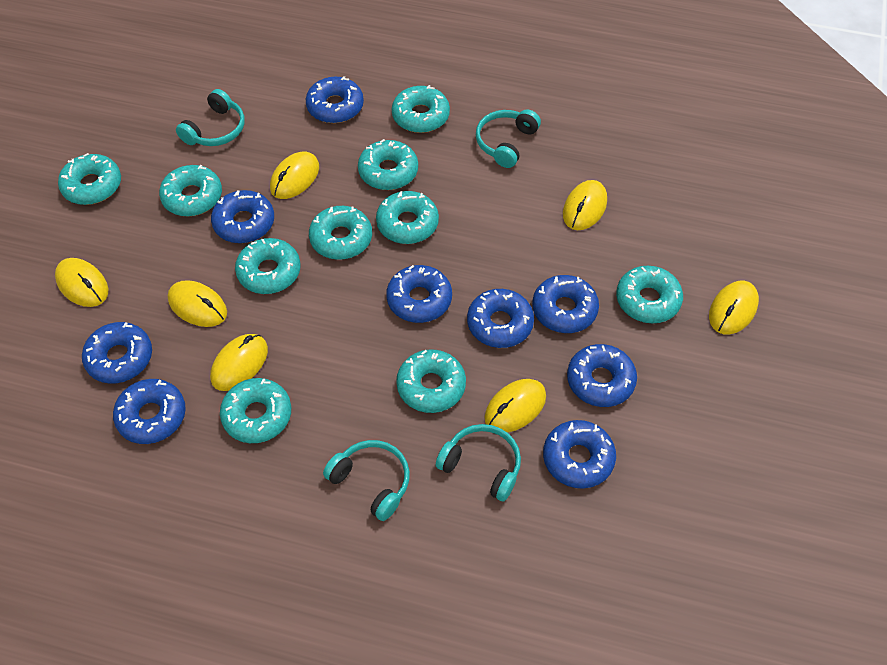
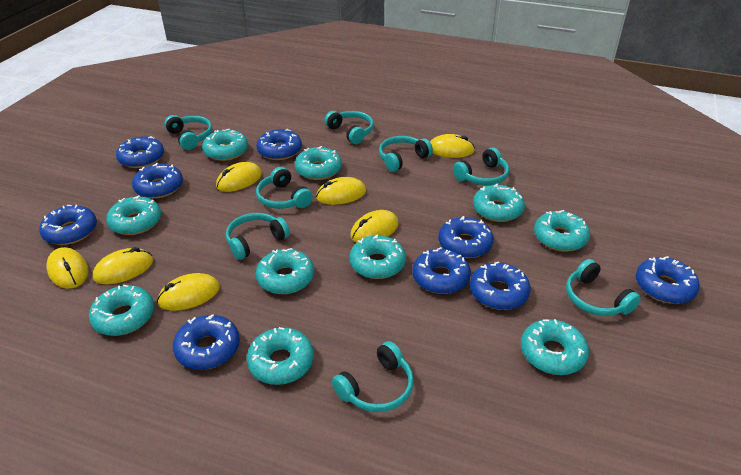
turquoise headphones: [176,89,245,146] [323,440,410,521] [436,424,521,501] [476,109,541,168] = 4 -> [164,115,212,150] [226,213,290,260] [256,167,313,209] [324,111,374,144] [332,341,414,412] [379,136,433,172] [453,148,509,185] [566,259,641,316] = 8

